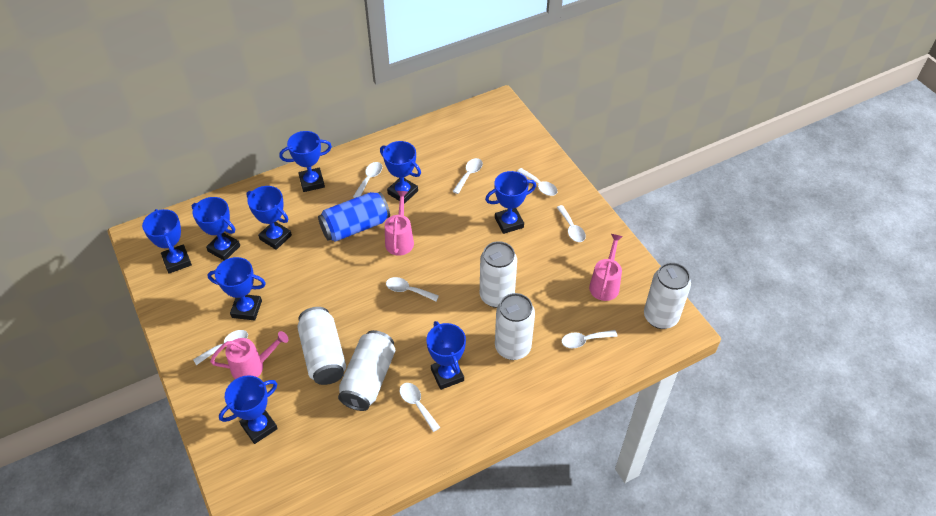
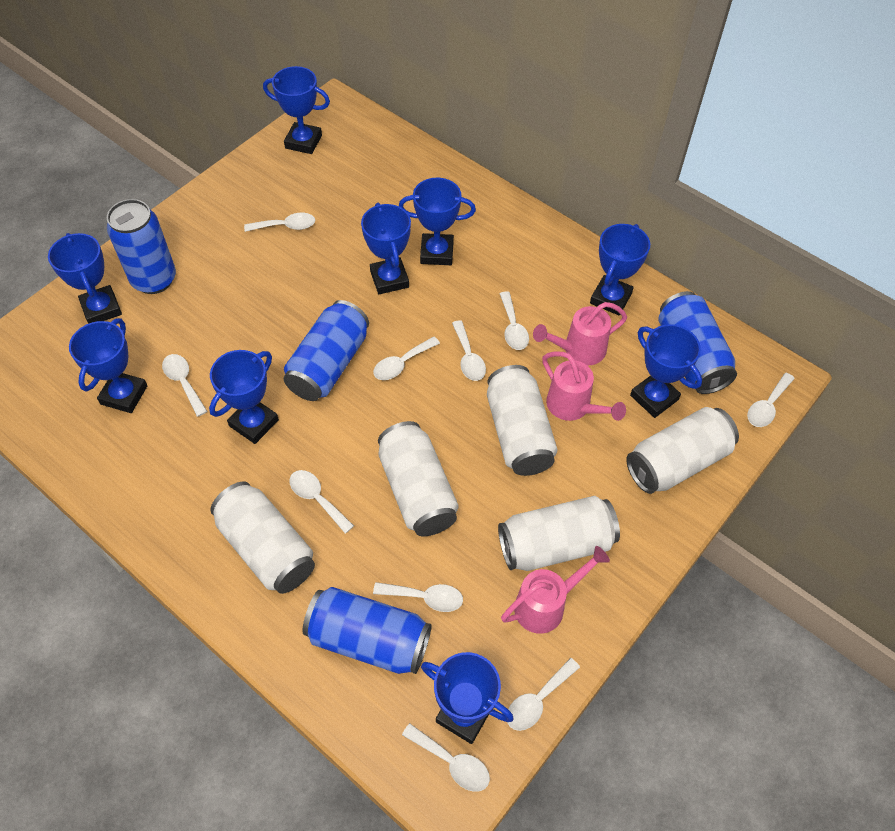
blue can: [318,192,390,242] = 1 -> [107,199,176,294] [284,300,369,401] [303,587,432,674] [658,291,737,394] = 4
white spoon: [193,330,248,365] [353,162,382,198] [386,277,439,301] [400,383,440,432] [452,158,483,194] [517,168,557,196] [556,205,586,242] [562,330,617,348] = 8 -> [162,354,208,417] [244,213,315,232] [289,470,354,534] [373,336,440,380] [373,582,463,612] [402,723,490,792] [452,320,486,381] [500,291,529,350] [507,658,580,731] [747,373,795,427] = 10

